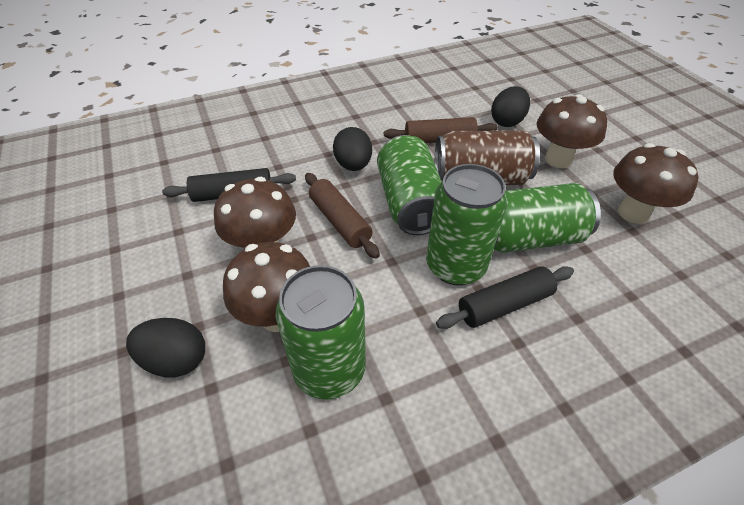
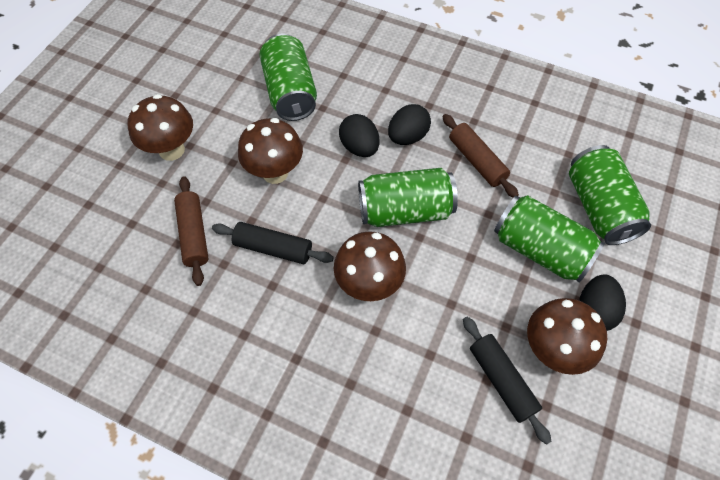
brown can: [435,130,540,185] = 1 -> none = 0

